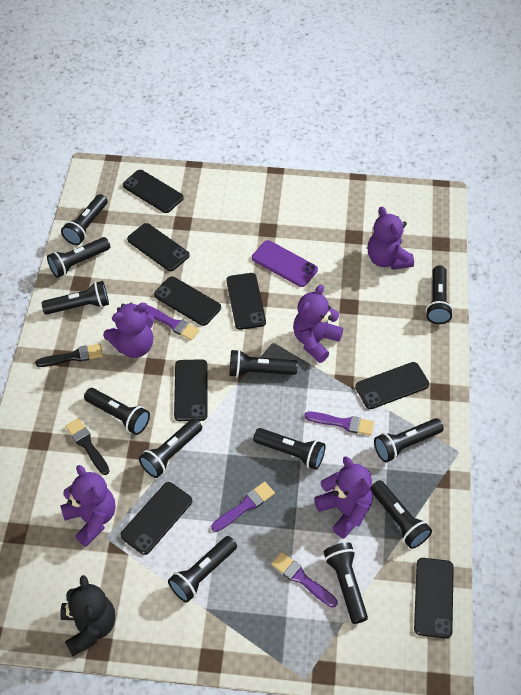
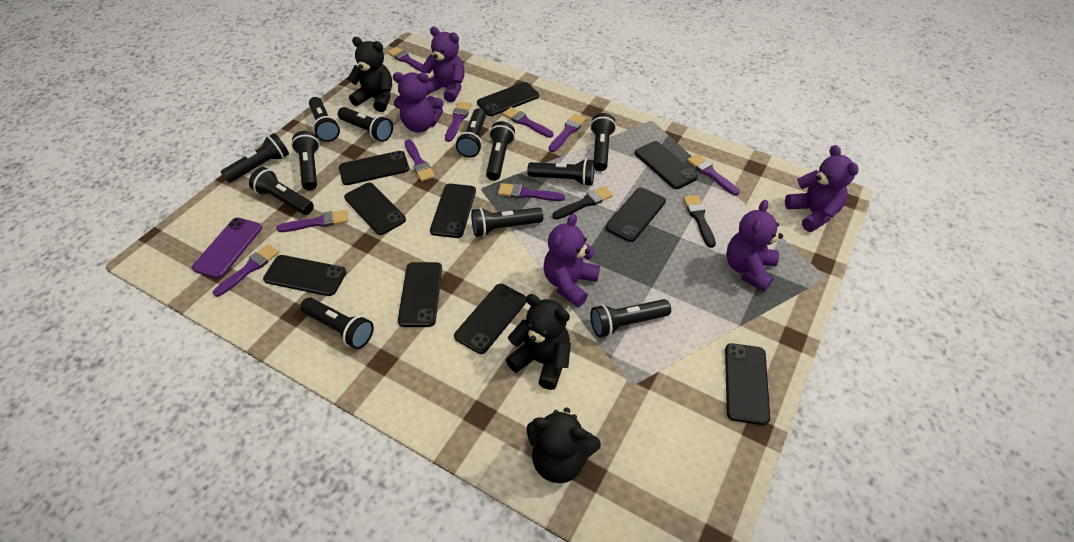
black phone: [121,482,192,555] [123,170,184,213] [127,223,190,271] [154,276,221,326] [174,359,207,421] [226,273,266,330] [355,362,429,409] [414,558,454,639] = 8 -> [263,255,346,296] [339,151,409,185] [344,183,406,235] [398,262,442,327] [430,184,476,238] [454,284,527,354] [477,82,539,116] [606,188,666,242] [635,141,698,189] [725,343,770,425] = 10
black teddy bear: [60,575,115,656] = 1 -> [347,37,392,112] [506,294,571,390] [526,407,601,483] = 3
purple brush: [145,306,200,341] [211,482,275,532] [271,552,337,608] [304,412,374,436] = 4 -> [213,244,279,297] [277,210,348,232] [387,47,427,73] [405,140,435,181] [445,101,471,142] [498,183,565,201] [503,107,553,138] [549,114,586,152] [687,154,740,196] = 9

